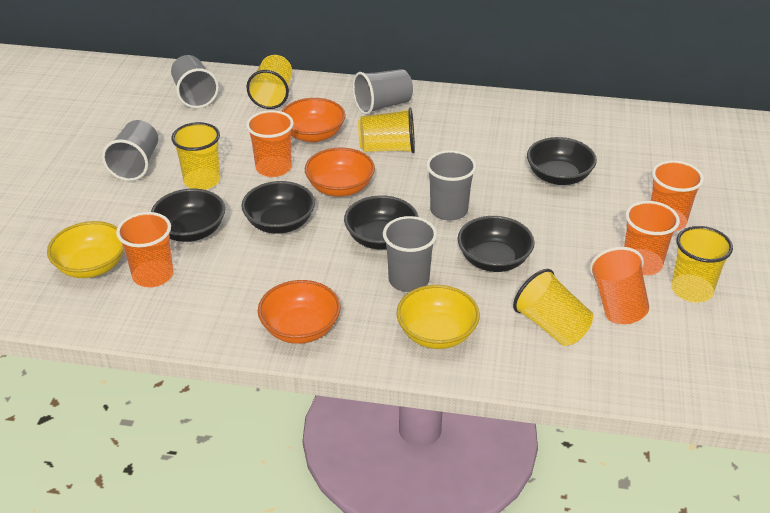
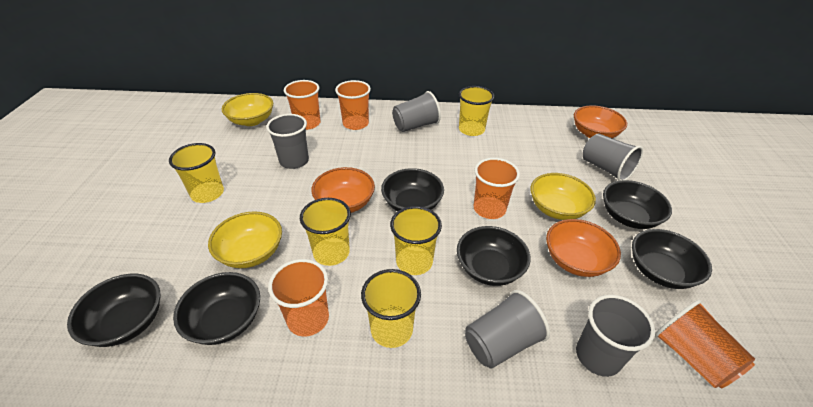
black bowl: [151,188,225,242] [241,181,315,234] [344,195,418,250] [458,216,535,272] [527,137,597,185] = 5 -> [67,274,160,347] [173,272,260,345] [381,168,444,211] [457,226,531,286] [603,180,672,229] [632,229,712,289] = 6
yellow bowl: [47,221,124,278] [396,285,480,349] = 2 -> [208,211,282,268] [222,93,273,126] [530,173,596,220] = 3

